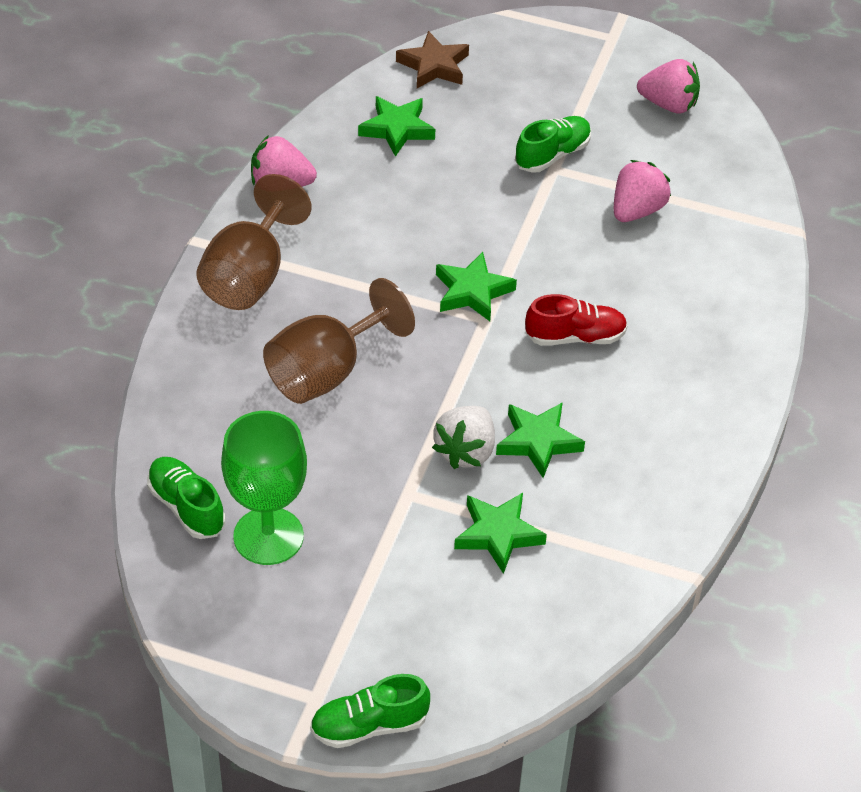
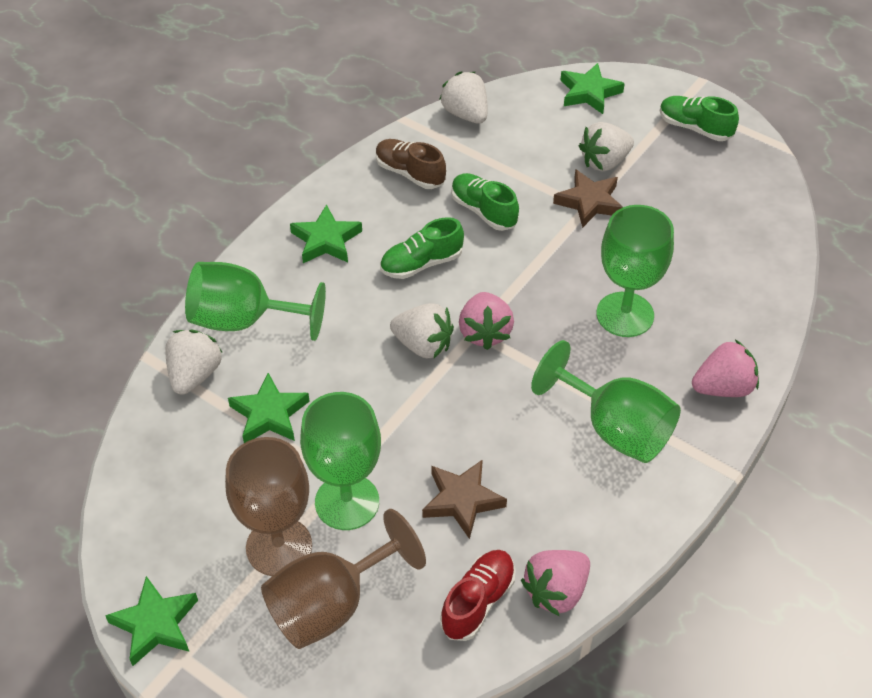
brown shoe: none = 0 -> [376,139,446,189] = 1
brown star: [396,31,469,88] = 1 -> [422,459,507,539] [553,169,623,228] = 2
green goblet: [221,411,307,565] = 1 -> [185,262,326,341] [300,392,381,530] [531,340,681,463] [596,205,674,337] = 4
white strawberry: [432,406,495,469] = 1 -> [165,330,223,395] [390,303,454,358] [439,72,488,124] [579,122,634,172] = 4

